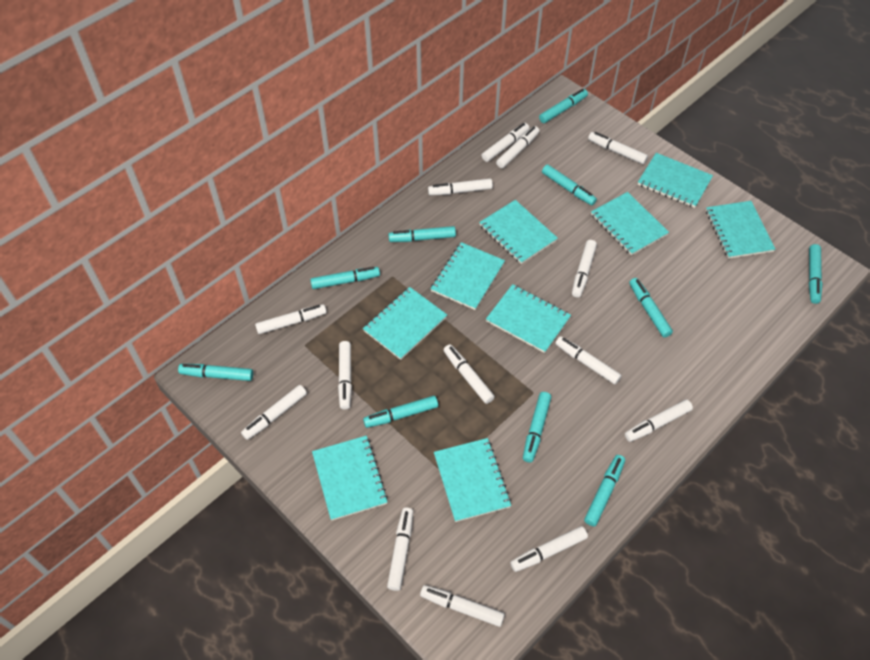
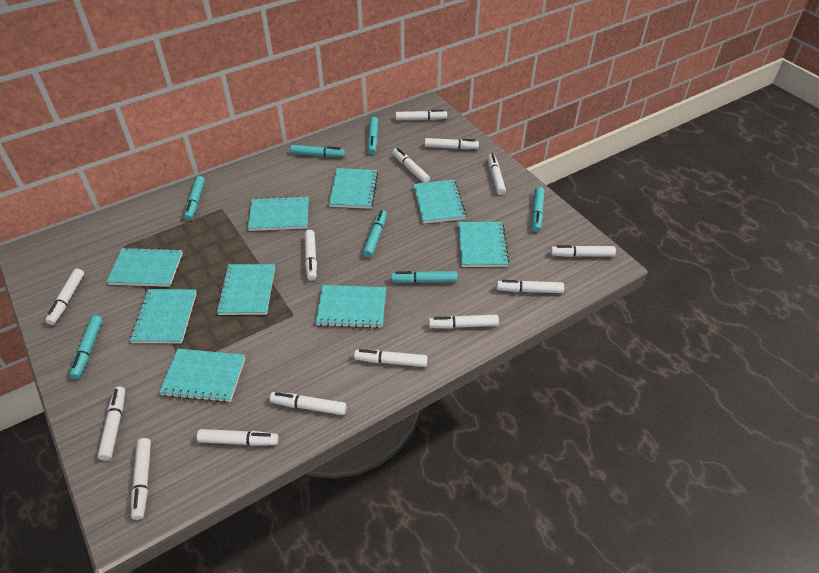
turquoise marker: [178,364,253,381] [310,267,380,289] [363,396,438,428] [388,226,456,242] [523,392,551,463] [539,89,588,123] [542,164,597,205] [584,455,625,526] [629,278,673,338] [809,244,823,304] = 10 -> [69,315,102,379] [184,176,205,220] [290,145,345,157] [363,210,387,257] [368,117,378,154] [391,271,457,283] [532,187,544,232] = 7

